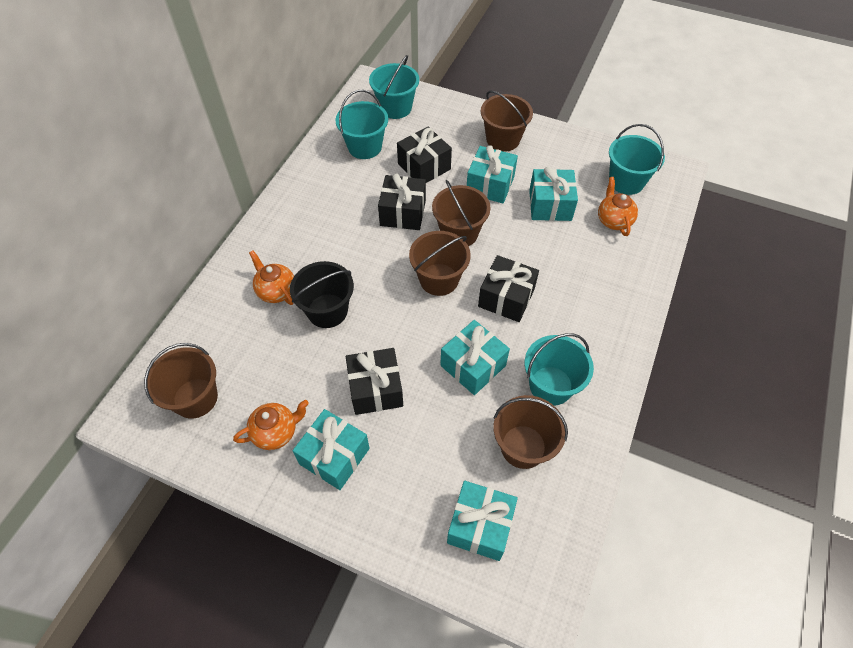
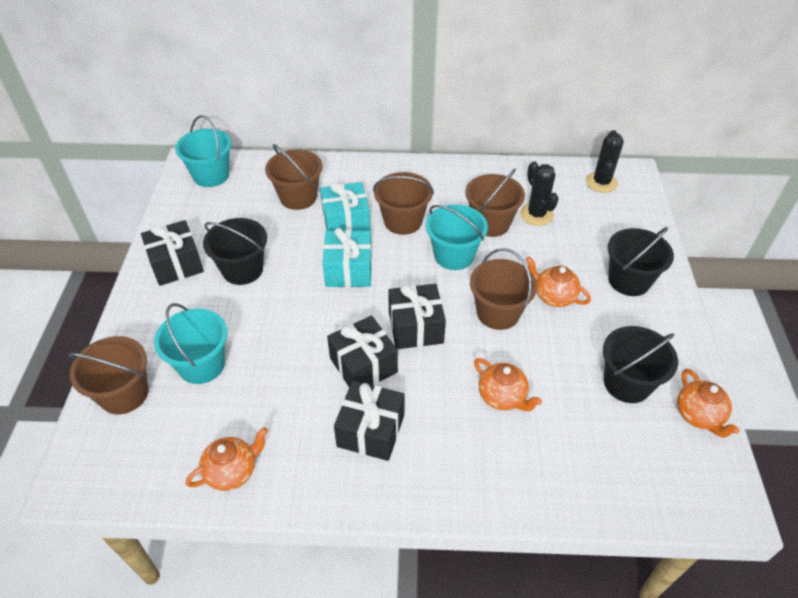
black bucket: [290,261,354,328] = 1 -> [203,218,267,285] [603,326,678,403] [608,227,674,296] = 3
black cactus: none = 0 -> [520,162,559,226] [586,130,624,193] = 2
orange teapot: [233,400,309,450] [249,250,294,305] [598,177,638,236] = 3 -> [186,427,268,491] [474,358,542,411] [526,256,591,307] [677,369,740,438] = 4
turquoise bucket: [335,90,388,159] [369,55,419,119] [525,333,594,406] [609,124,665,195] = 4 -> [154,303,227,384] [175,115,231,187] [426,204,488,270] = 3
turquoise gift: [293,409,370,490] [440,320,510,395] [447,481,518,561] [467,145,518,203] [529,167,578,221] = 5 -> [320,182,371,231] [322,228,372,287] = 2

